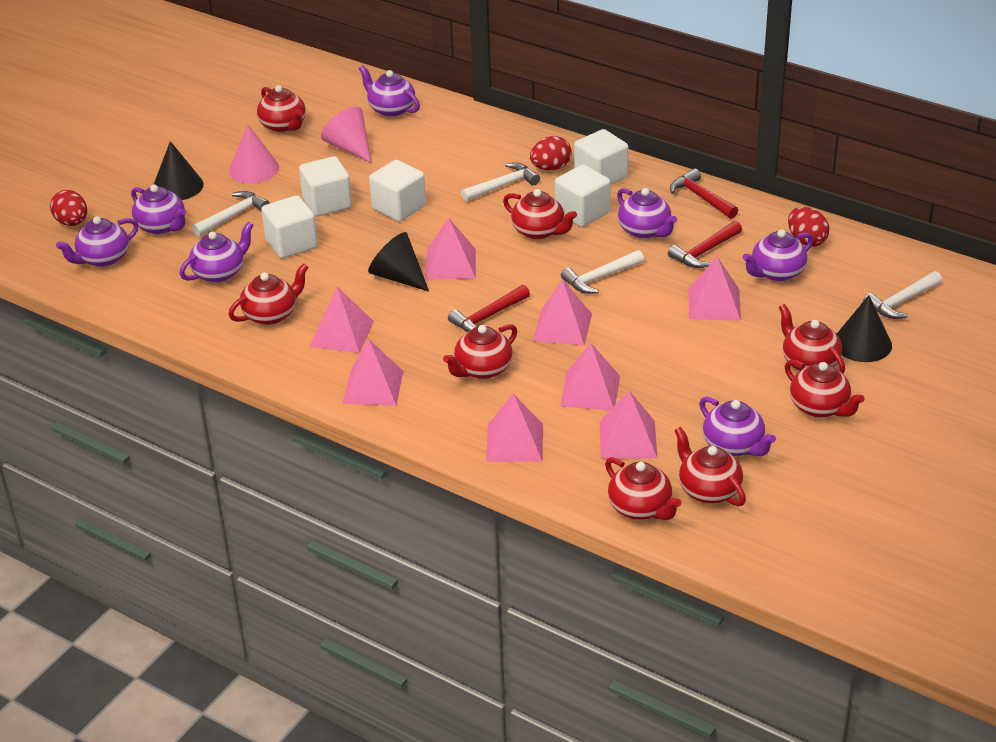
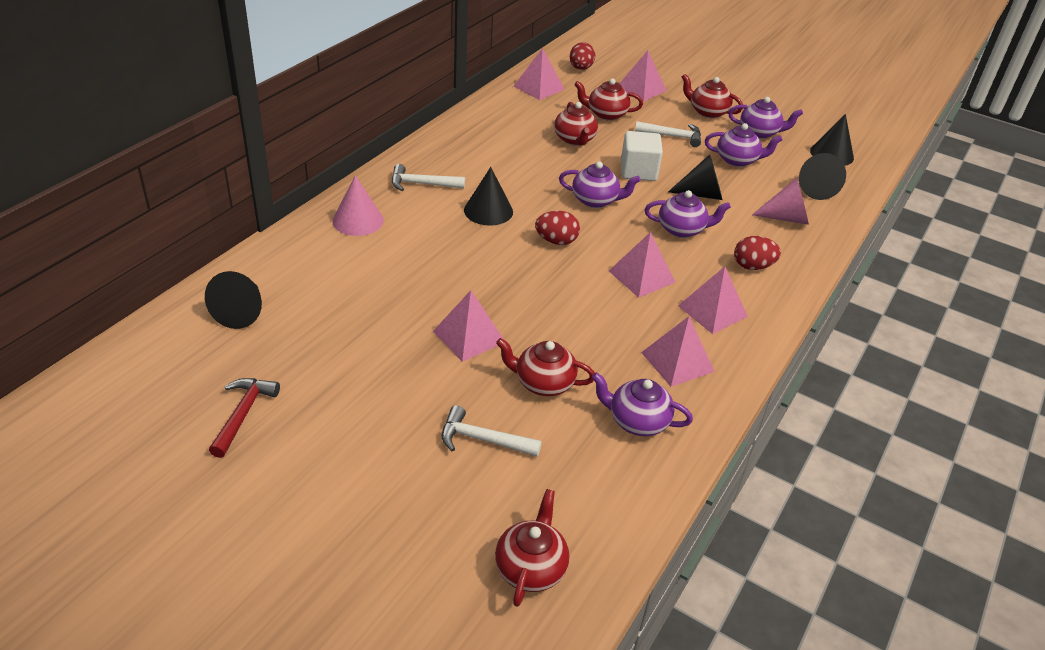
black cone: [153,141,204,200] [368,232,429,292] [837,295,892,362] = 3 -> [205,271,262,329] [464,167,513,226] [668,154,723,200] [799,153,846,200] [810,114,854,166] = 5
pink pyramid: [310,287,374,353] [343,339,403,406] [426,217,476,280] [486,394,543,462] [533,279,592,346] [560,343,620,411] [599,391,657,459] [688,257,741,321] = 8 -> [433,290,504,362] [514,48,564,100] [609,232,675,298] [619,50,667,102] [641,316,715,387] [678,266,748,334] = 6
purple teapot: [56,216,138,267] [131,185,186,235] [179,222,254,283] [359,65,420,117] [617,188,677,239] [699,396,776,456] [742,229,813,282] = 7 -> [559,161,640,208] [592,372,693,436] [645,190,731,238] [705,123,783,167] [728,97,803,139] = 5
red hammer: [448,285,530,332] [668,221,742,268] [670,168,738,219] = 3 -> [209,378,280,458] = 1
red teapot: [228,263,309,325] [257,85,306,133] [443,324,518,379] [503,189,577,240] [605,457,681,520] [674,427,746,506] [779,304,845,373] [785,360,864,418] = 8 -> [495,489,569,607] [496,338,595,396] [554,102,598,146] [574,78,643,121] [682,74,743,118] = 5
white cube: [261,195,318,258] [299,156,352,216] [369,160,426,222] [555,165,611,227] [574,129,629,184] = 5 -> [621,131,663,181] = 1
white hammer: [192,191,270,237] [461,162,540,201] [561,250,644,294] [863,271,942,319] = 4 -> [392,164,465,191] [442,405,542,457] [635,121,701,147] = 3

